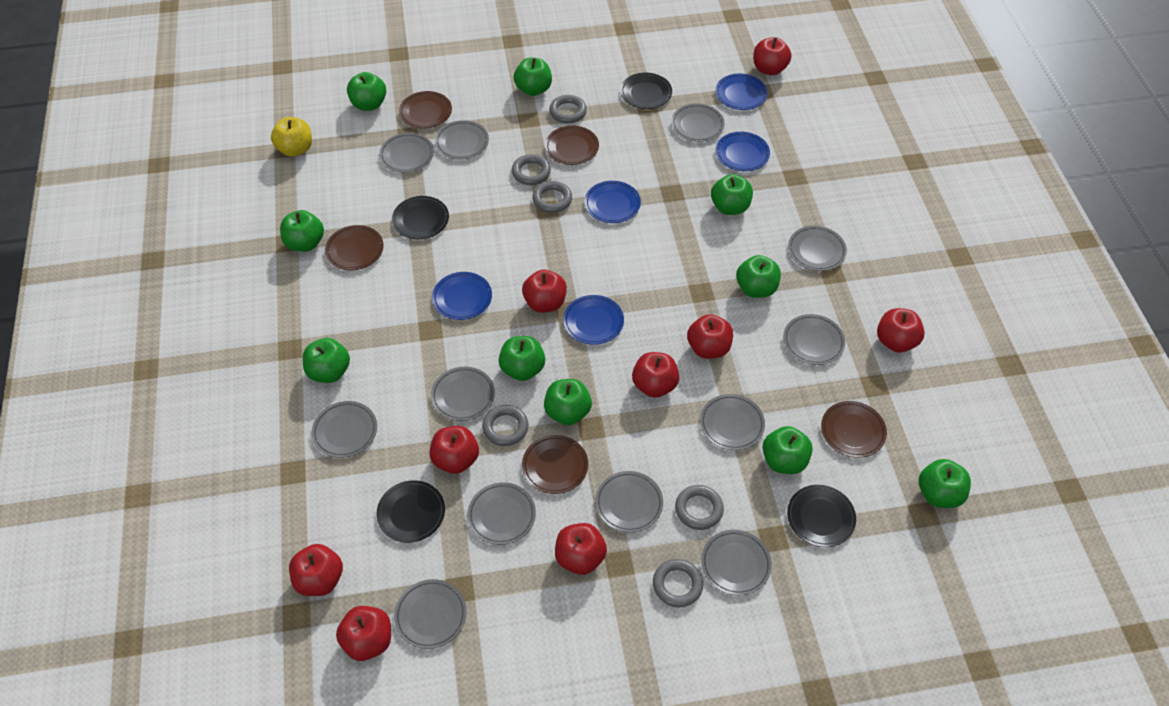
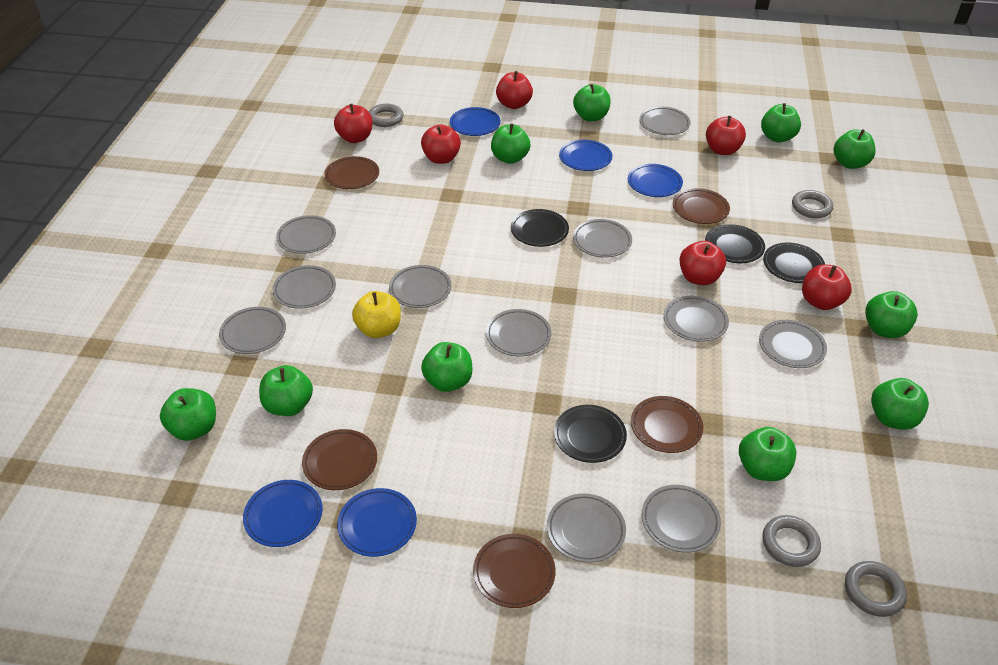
grey plate: [312,401,377,458] [379,133,434,173] [394,579,467,649] [431,367,495,421] [435,120,489,160] [467,482,536,545] [595,471,663,533] [671,104,725,142] [700,394,765,450] [701,530,772,595] [783,314,845,365] [788,226,847,271] = 12 -> [219,307,286,354] [272,265,336,309] [276,215,336,254] [389,265,452,308] [486,309,552,357] [547,494,626,563] [573,219,632,258] [639,107,691,135] [642,485,721,553] [664,296,729,342] [759,320,827,368] = 11
grey ring: [482,405,529,446] [512,154,551,185] [532,181,572,213] [549,95,587,123] [653,559,703,607] [675,485,724,530] = 6 -> [369,104,404,127] [762,515,821,567] [792,190,833,218] [845,561,907,617] = 4
red apple: [289,544,343,596] [336,606,391,661] [429,426,479,474] [522,269,567,313] [555,523,607,575] [632,352,679,398] [687,314,733,359] [753,37,792,75] [877,308,925,352] = 9 -> [334,104,373,143] [421,124,461,164] [496,71,533,109] [679,241,726,285] [706,116,746,155] [802,265,852,310] = 6

